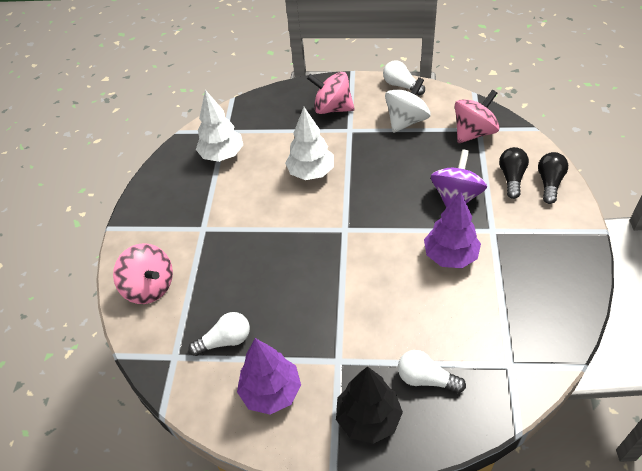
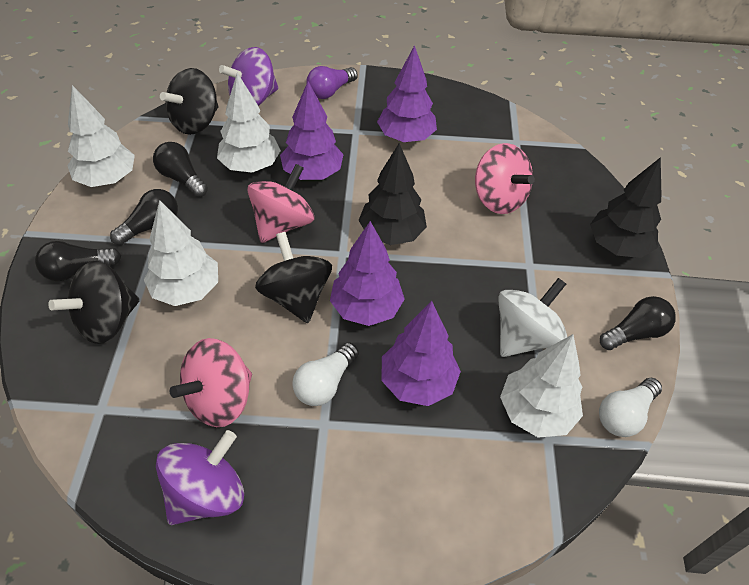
black light bulb: [499,147,529,199] [538,152,568,204] = 2 -> [35,241,121,281] [110,189,178,245] [153,142,208,197] [600,296,676,350] = 4
black spinning top: none = 0 -> [48,261,140,344] [160,68,218,135] [255,232,332,323] = 3
black tree: [336,366,403,444] = 1 -> [358,143,427,245] [590,157,661,258] = 2
purple light bulb: none = 0 -> [306,66,358,99] = 1
purple spinning top: [431,150,487,208] = 1 -> [156,430,244,525] [219,47,279,106] = 2
purple tree: [237,338,301,414] [424,191,481,268] = 2 -> [280,81,344,180] [330,221,405,326] [377,45,437,142] [381,301,461,406] = 4
white light bulb: [188,312,250,356] [383,60,425,96] [398,350,466,393] = 3 -> [292,342,359,406] [599,378,662,437] = 2
white tree: [196,90,243,162] [285,107,334,180] = 2 -> [68,85,135,187] [144,200,218,306] [217,73,281,173] [500,334,583,438] = 4

